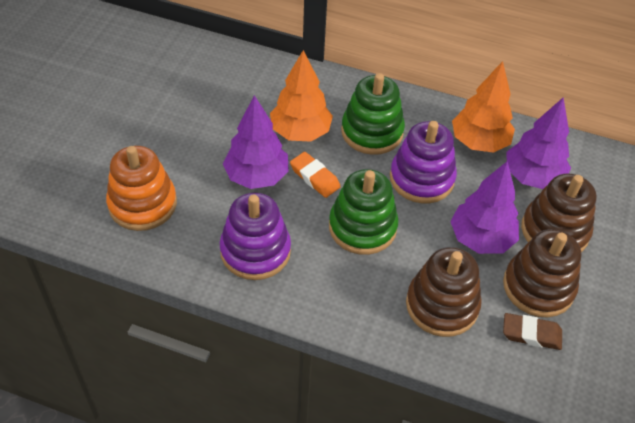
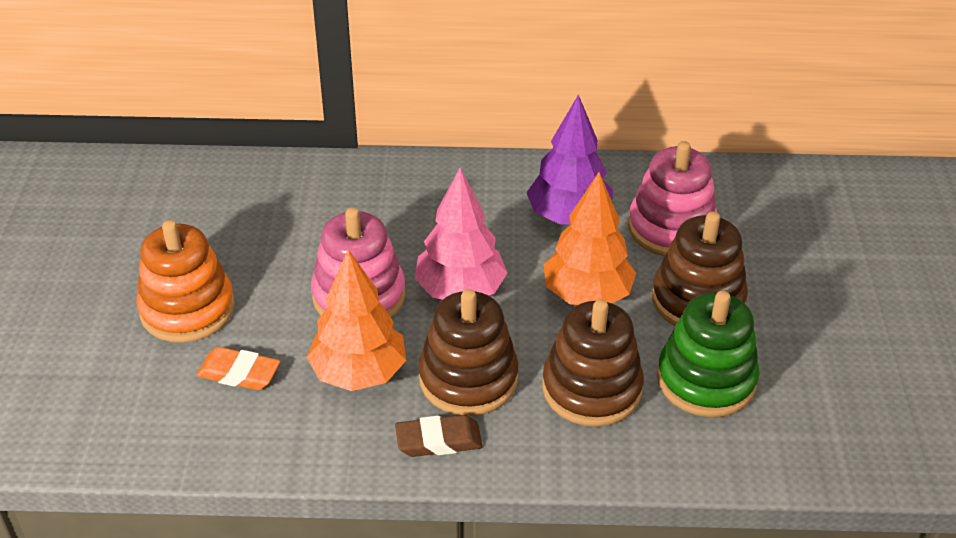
green stacking toy: [329,169,399,255] [341,73,405,155] = 2 -> [657,291,760,417] = 1
pink stacking toy: none = 0 -> [311,207,405,318] [628,141,717,256] = 2
pink tree: none = 0 -> [414,168,507,300] = 1
purple stacking toy: [220,193,291,280] [390,121,457,203] = 2 -> none = 0
purple tree: [223,95,289,189] [450,162,519,254] [507,98,571,189] = 3 -> [526,95,613,224] = 1

